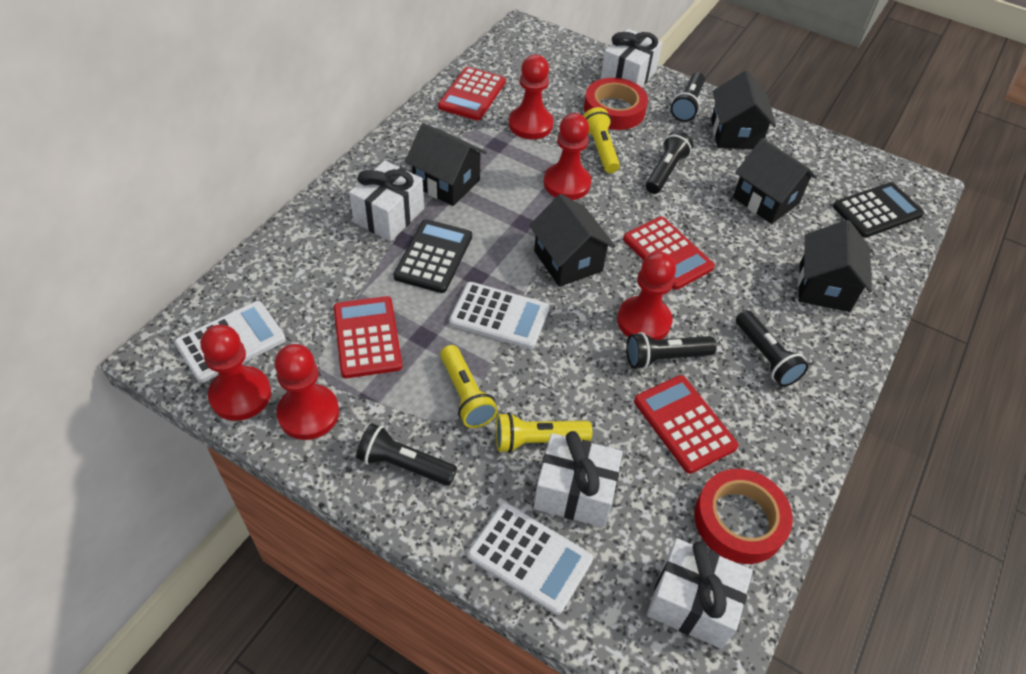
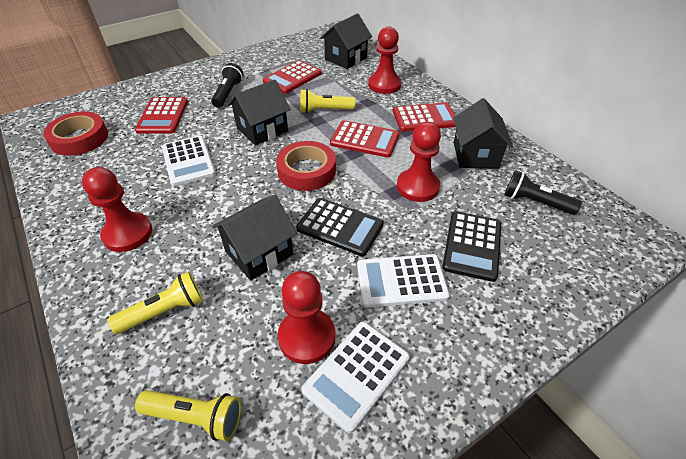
black flashlight: [356,423,457,486] [626,332,717,369] [646,131,693,194] [671,73,705,122] [736,310,809,387] = 5 -> [211,63,244,108] [504,170,582,215] = 2
black house: [405,123,487,206] [529,194,616,287] [711,71,776,149] [733,138,817,224] [798,220,872,312] = 5 -> [212,195,297,281] [227,79,291,146] [320,13,372,69] [453,98,513,169] = 4
red pawn: [200,325,271,421] [275,344,339,440] [509,55,553,139] [543,113,591,200] [617,251,676,340] = 5 -> [82,167,152,252] [278,271,335,364] [368,27,401,94] [397,122,441,202] = 4
white gift: [349,160,424,241] [534,431,623,527] [601,29,662,87] [647,538,753,649] = 4 -> none = 0

